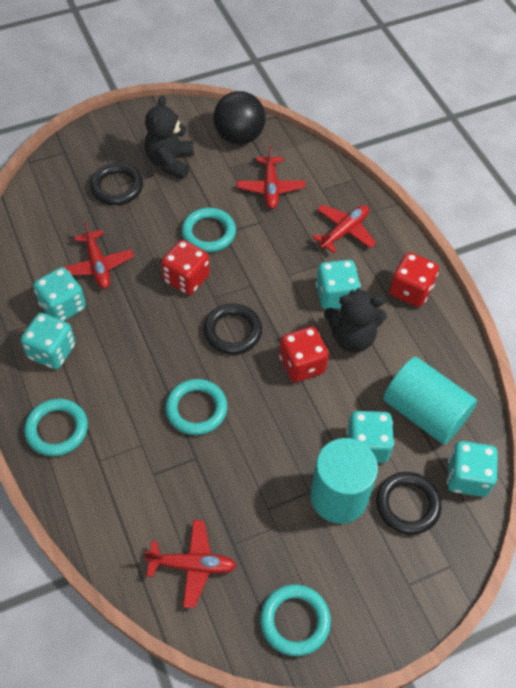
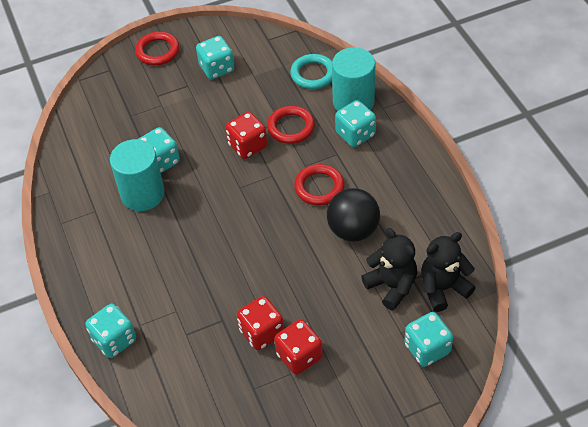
black ring: [90,163,143,205] [204,303,262,355] [376,472,442,535] = 3 -> none = 0
red plane: [64,222,134,289] [144,520,236,608] [237,145,305,209] [313,205,376,253] = 4 -> none = 0
red ring: none = 0 -> [135,32,179,65] [267,106,315,144] [294,164,344,206] = 3
turquoise ring: [24,398,88,456] [165,379,227,435] [182,208,236,252] [260,584,331,656] = 4 -> [290,54,332,89] = 1

